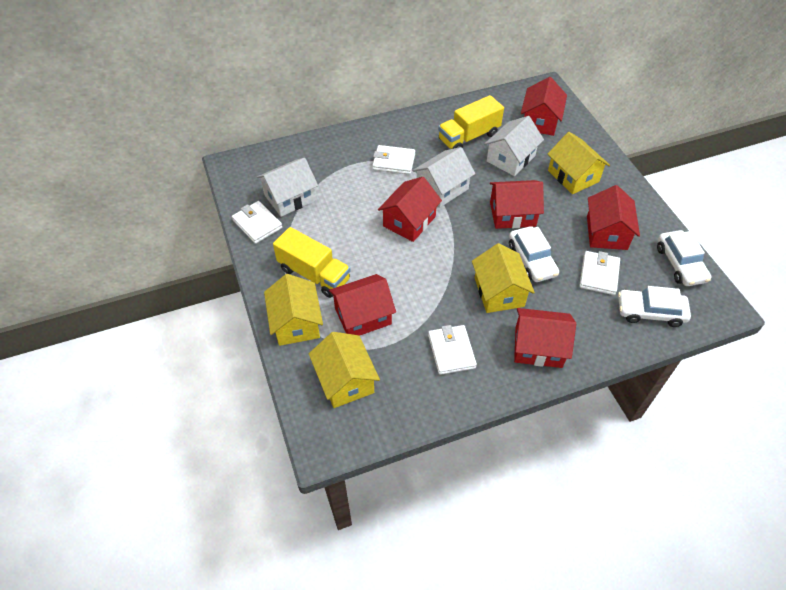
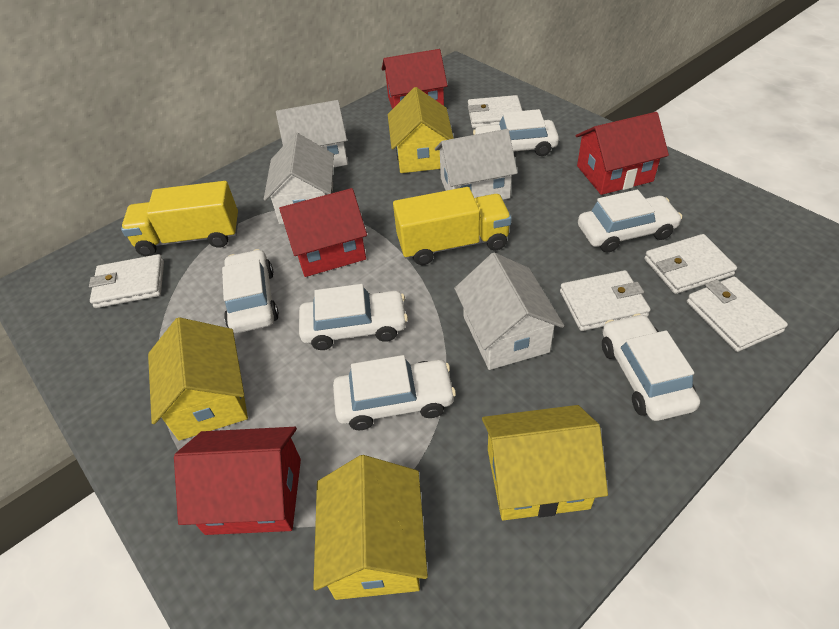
red house: [329,274,396,336] [378,177,442,242] [490,180,544,229] [514,308,576,368] [521,77,567,136] [587,185,640,250] = 6 -> [174,427,301,535] [279,188,367,277] [382,49,448,109] [576,112,669,195] = 4
white car: [509,226,559,282] [618,286,691,327] [657,230,711,286] = 3 -> [222,249,279,333] [299,284,408,350] [333,355,456,430] [473,109,559,156] [578,190,682,253] [602,314,700,421] = 6
white house: [257,158,318,217] [412,147,475,208] [484,116,544,176] = 3 -> [264,133,334,224] [276,100,348,168] [435,129,518,200] [454,253,564,370] = 4
white wallet: [232,201,282,244] [372,145,415,175] [428,325,477,375] [579,251,620,295] = 4 -> [89,254,164,308] [468,95,522,128] [560,270,651,331] [644,234,737,294] [687,276,788,352] = 5

